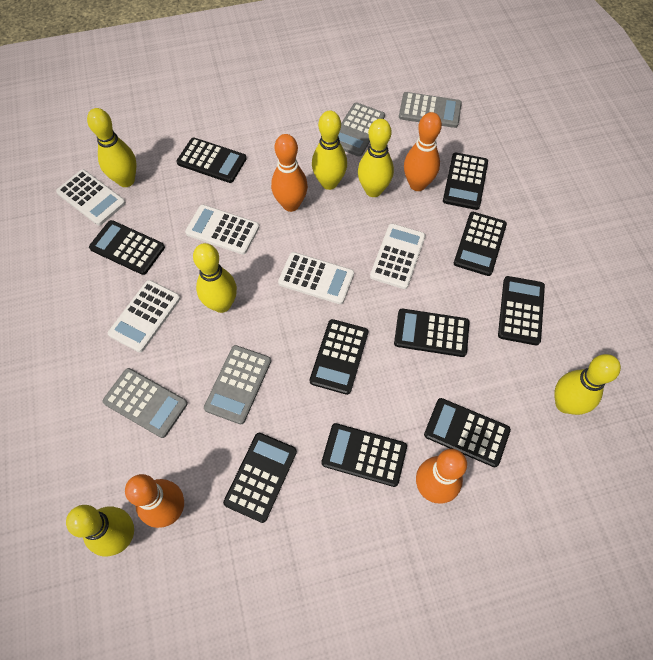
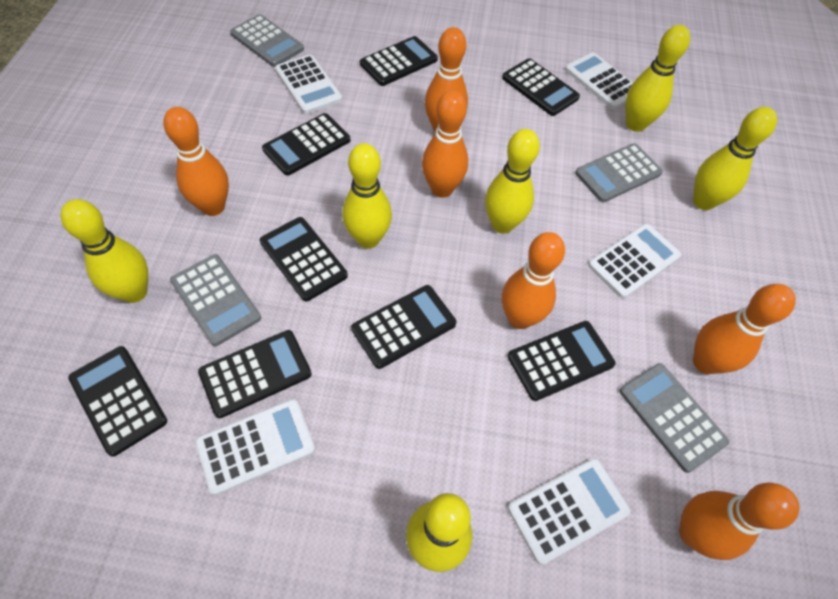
black calculator: [89,220,165,275] [177,138,247,183] [223,433,297,523] [310,319,368,395] [321,423,407,487] [394,309,470,357] [424,398,511,467] [443,152,488,210] [454,212,507,276] [498,276,545,345] = 10 -> [68,346,167,456] [198,330,312,418] [260,217,348,301] [262,113,351,176] [351,285,456,369] [360,36,438,86] [502,58,580,116] [508,321,616,401] = 8
orange bowling pin: [125,474,184,528] [271,134,308,212] [404,112,442,191] [416,449,467,503] = 4 -> [163,107,229,216] [422,90,468,198] [425,27,468,132] [502,232,565,329] [679,483,800,560] [693,284,796,374] = 6

